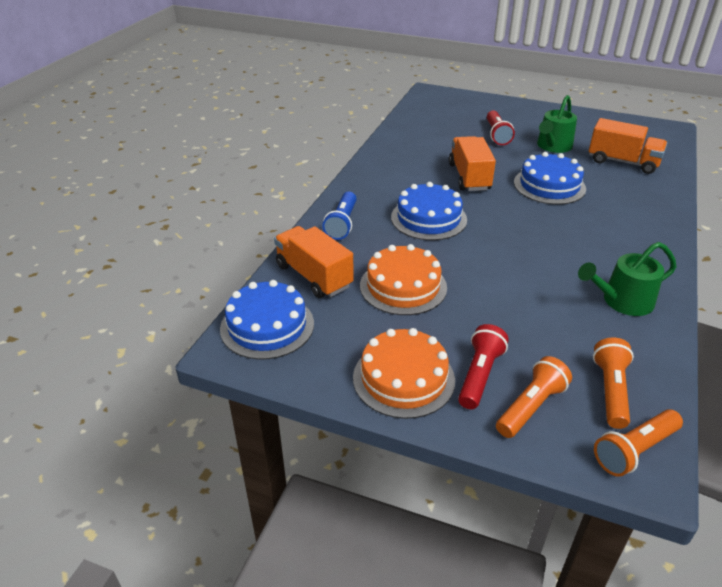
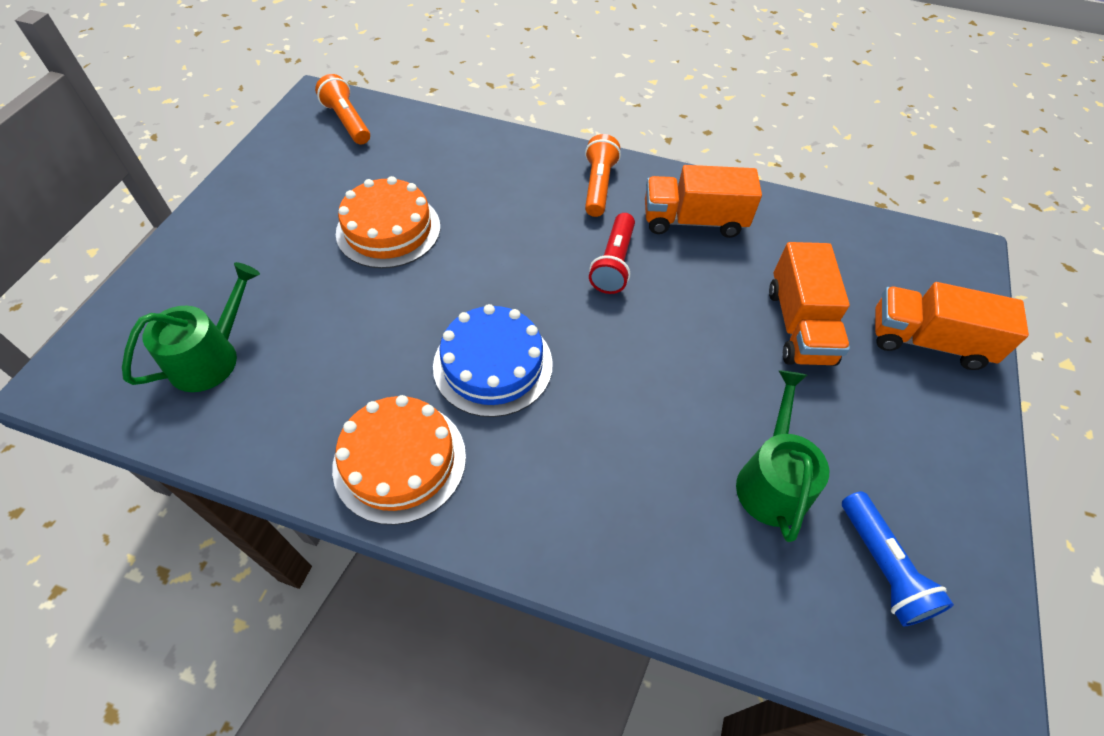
blue cake: [220,280,314,360] [391,182,467,240] [514,152,586,205] = 3 -> [433,304,553,417] = 1
orange flashlight: [496,356,572,438] [593,337,634,429] [594,409,683,477] = 3 -> [315,74,370,144] [585,134,621,217] = 2
red flashlight: [458,324,509,409] [487,110,515,145] = 2 -> [589,213,635,294] = 1

